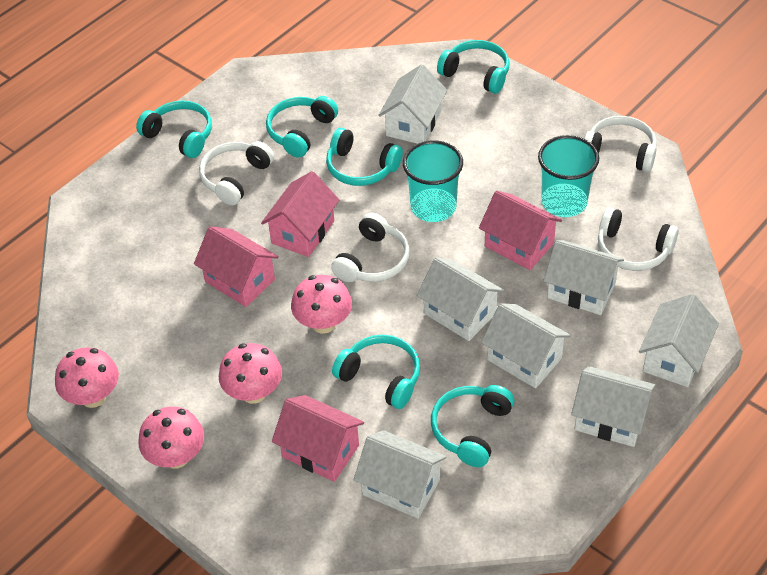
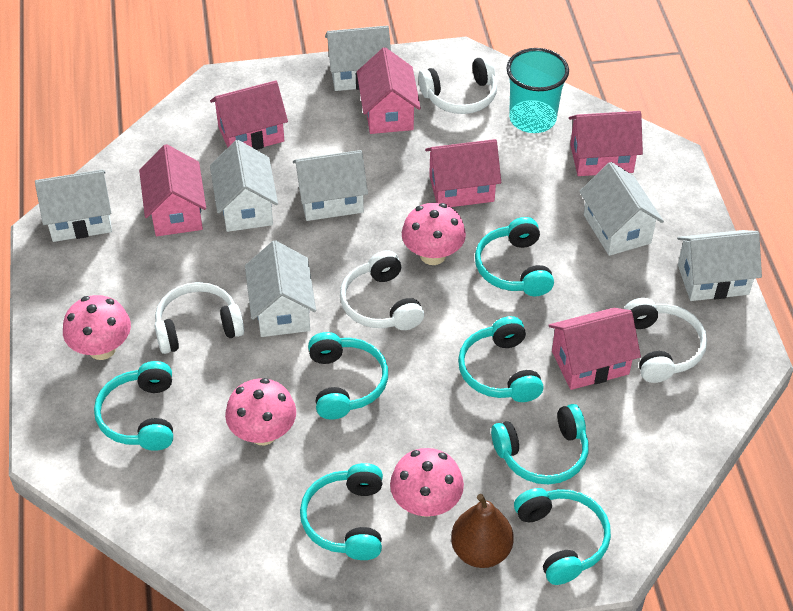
brown pear: none = 0 -> [451,494,514,568] = 1
pink house: [194,226,279,307] [261,171,339,257] [272,395,364,482] [479,191,562,270] = 4 -> [139,144,206,236] [210,80,288,150] [357,47,421,134] [425,139,501,207] [548,308,641,390] [569,111,643,176] = 6
turquoise cup: [403,140,463,222] [538,135,599,217] = 2 -> [506,48,569,133] = 1
turquoise headphones: [136,101,212,158] [266,96,338,157] [326,128,403,186] [332,335,420,409] [431,385,514,467] [437,40,510,94] = 6 -> [94,361,173,451] [300,463,383,560] [308,332,388,420] [458,316,544,402] [475,217,554,296] [491,404,589,484] [514,488,611,585] = 7

